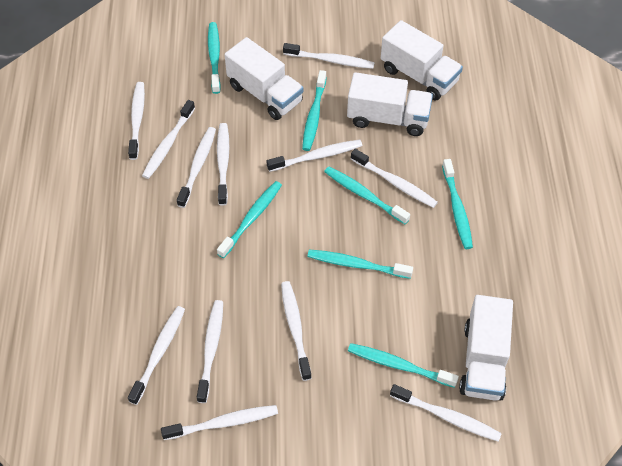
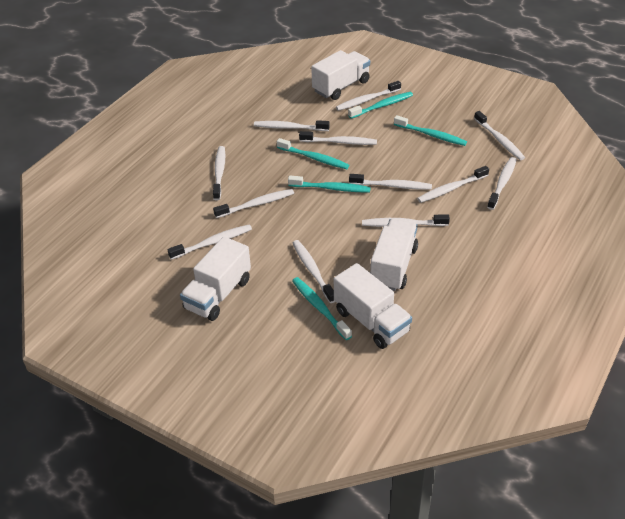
turquoise toothbrush: [208,22,221,94] [217,181,282,258] [302,70,327,151] [307,250,413,279] [324,167,410,224] [348,343,459,388] [442,159,473,249] = 7 -> [277,138,349,169] [288,176,371,193] [292,277,352,340] [348,92,413,119] [394,115,467,146] = 5

